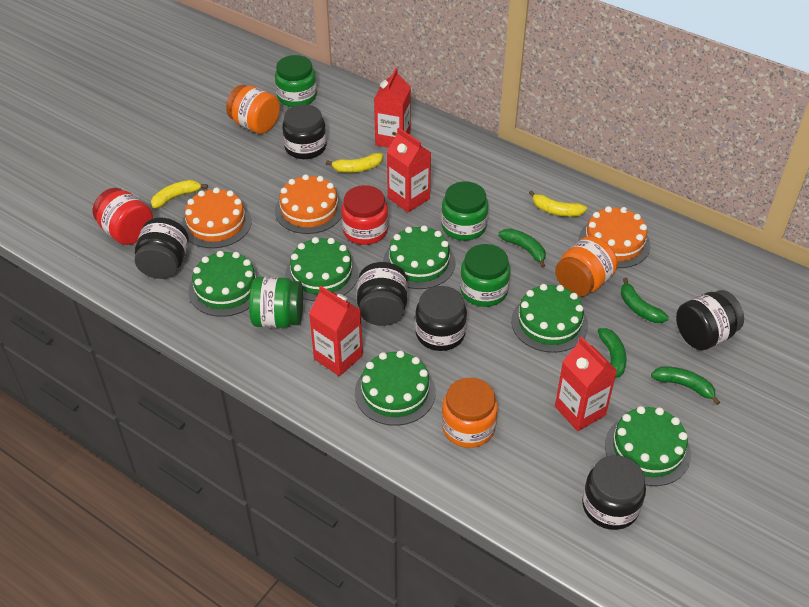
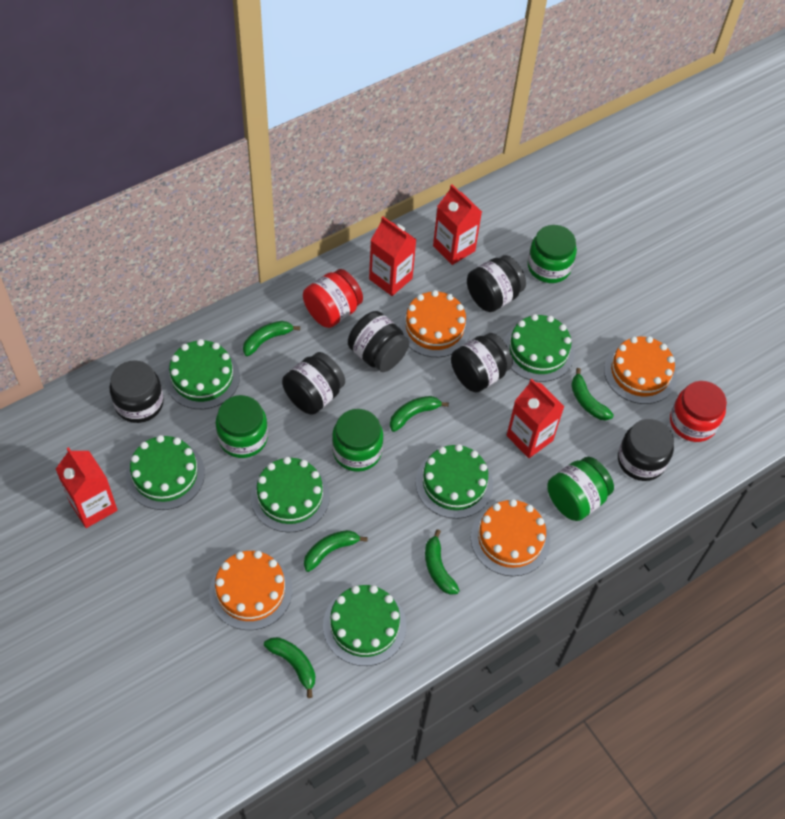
green banana: [498,229,546,268] [598,328,627,378] [621,277,669,323] [651,366,720,405] = 4 -> [243,321,300,356] [264,637,315,698] [304,530,368,572] [390,396,449,432] [425,529,460,595] [571,368,614,420] = 6
orange cake: [181,187,252,248] [275,174,343,234] [579,206,650,268] = 3 -> [209,551,292,630] [399,290,471,357] [471,499,550,576] [604,336,677,404] = 4
orange jar: [226,85,280,134] [442,378,498,448] [555,236,618,297] = 3 -> none = 0
yellow banana: [151,180,208,209] [326,153,383,173] [529,190,587,217] = 3 -> none = 0

